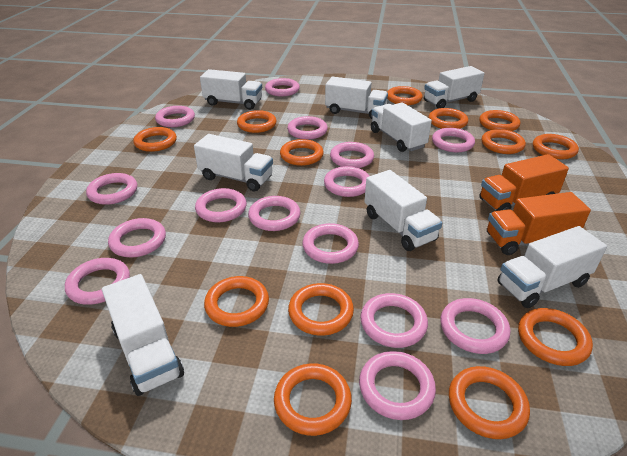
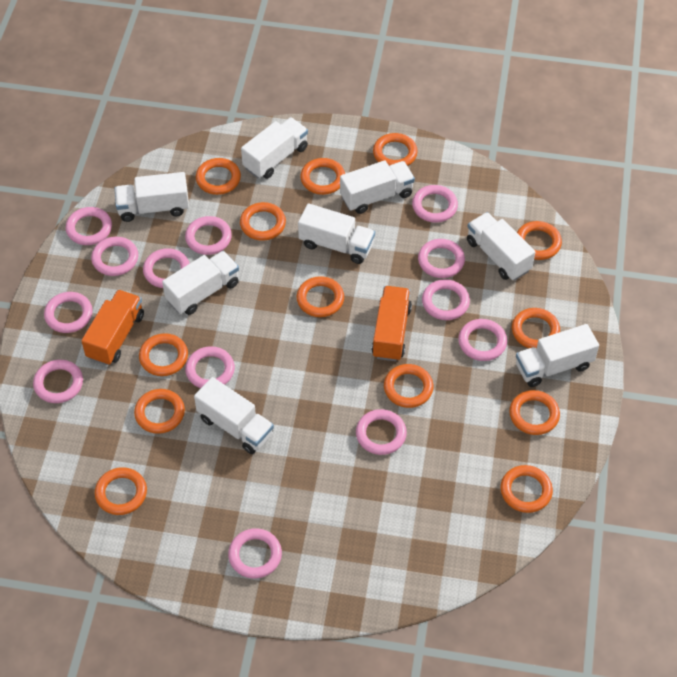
pink ring: [65,258,130,305] [86,173,137,205] [108,218,166,257] [155,106,195,127] [195,188,247,222] [248,196,301,231] [265,78,300,96] [287,116,328,140] [302,223,359,264] [324,166,369,197] [330,142,374,168] [359,351,436,420] [360,293,428,348] [432,128,475,152] [440,298,510,354] = 15 -> [33,360,83,403] [44,292,92,333] [66,207,112,245] [91,237,138,276] [143,248,190,288] [185,216,232,255] [185,346,235,388] [228,528,282,579] [356,409,407,455] [412,185,458,223] [418,239,465,278] [422,279,470,320] [458,319,507,361] = 13

